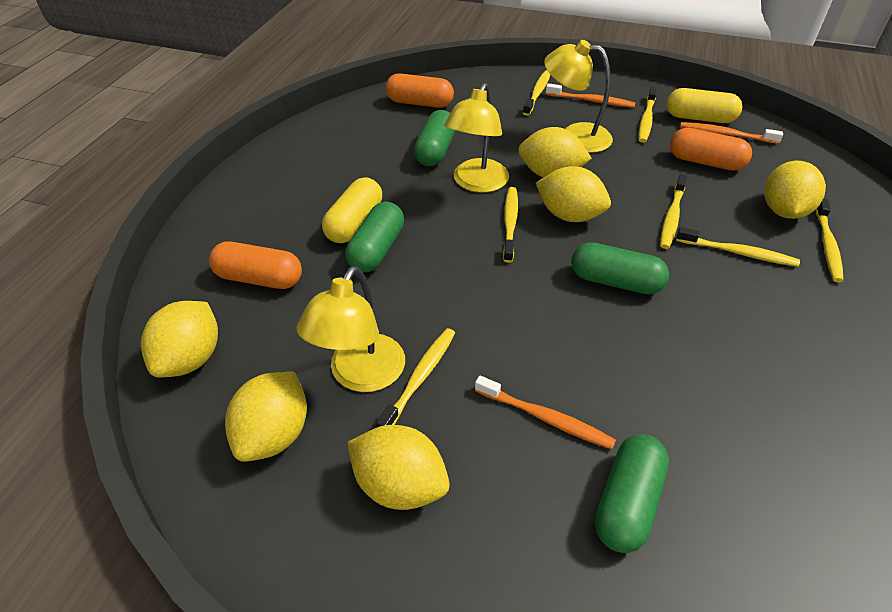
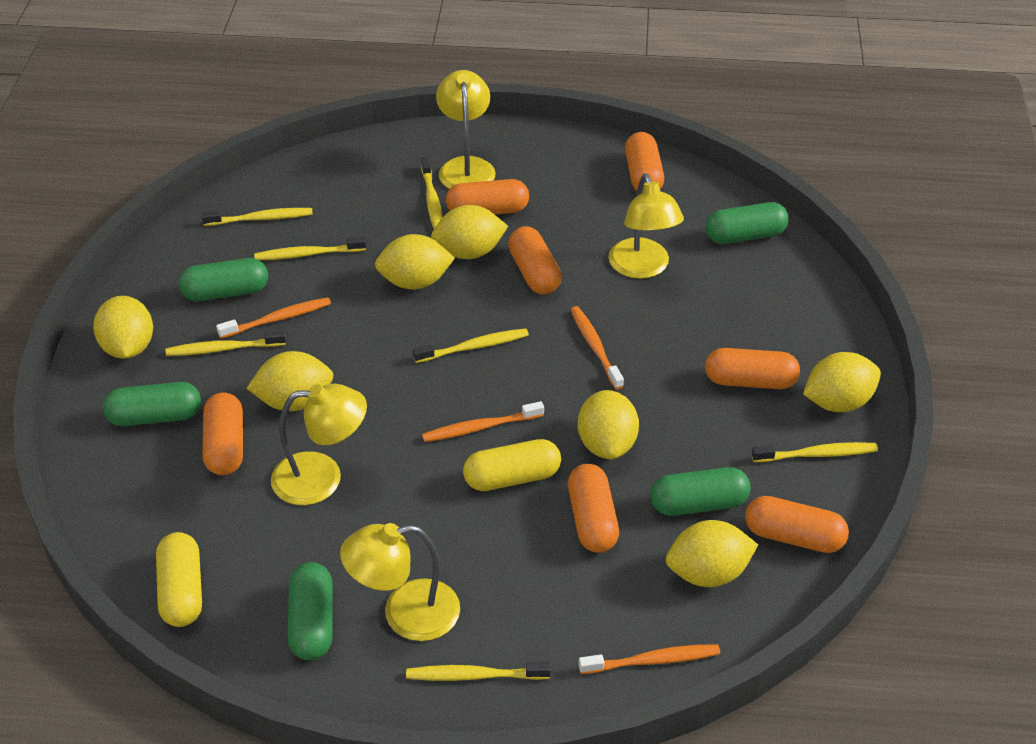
green capsule: [345,202,404,273] [414,110,455,166] [571,242,669,294] [595,434,669,553] = 4 -> [103,382,201,426] [179,258,268,301] [288,562,333,660] [650,467,751,516] [705,202,789,244] = 5
orange capsule: [209,241,302,289] [385,73,454,108] [670,128,752,171] = 3 -> [203,393,243,475] [446,179,529,214] [508,226,562,295] [568,464,619,553] [625,132,664,193] [705,348,800,389] [745,496,849,553] = 7
orange toothbrush: [475,376,616,449] [546,83,635,108] [680,122,783,144] = 3 -> [216,297,331,339] [422,401,544,442] [570,306,624,390] [578,644,720,674] = 4
yellow lamp: [297,266,405,392] [445,83,509,193] [544,40,613,153] = 3 -> [271,384,367,505] [340,523,460,641] [436,70,496,189] [608,174,684,279] = 4
yellow lemon: [141,301,218,378] [225,372,307,462] [347,425,450,510] [518,127,592,178] [536,166,611,222] [764,161,826,219] = 6 -> [93,296,153,359] [247,351,334,411] [375,234,455,289] [431,205,508,259] [578,390,639,459] [666,520,758,587] [803,352,881,412] = 7

